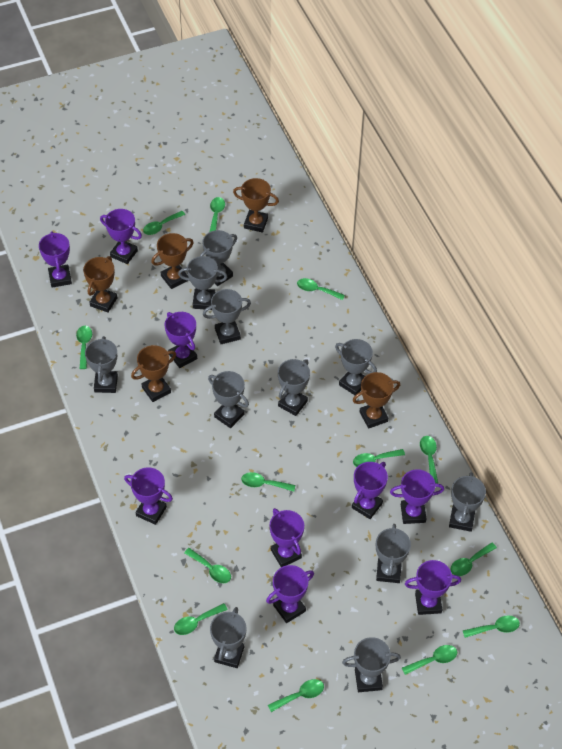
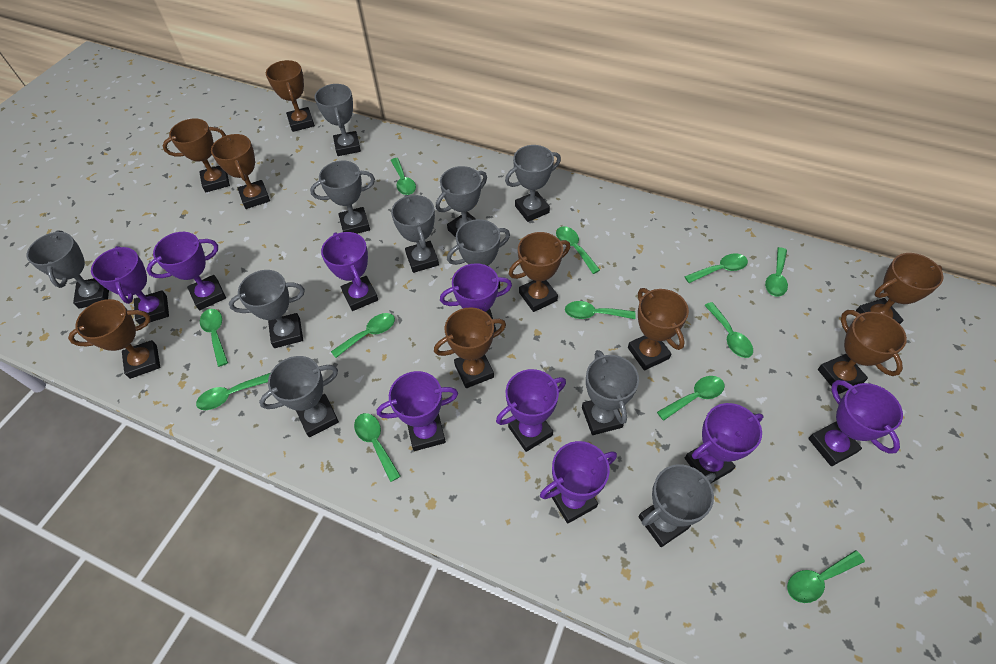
brown trophy: [83,256,118,313] [131,345,176,402] [151,233,194,289] [233,178,279,232] [352,372,400,429] = 5 -> [68,299,160,379] [163,118,230,192] [211,134,270,209] [266,60,315,132] [434,307,506,388] [509,232,570,312] [628,288,689,370] [818,310,907,394] [856,253,943,324] = 9
green spoon: [76,326,92,369] [143,211,185,235] [174,603,228,635] [184,548,231,583] [210,197,225,232] [241,472,295,492] [268,679,324,712] [297,278,345,300] [353,449,405,467] [402,645,457,675] [420,436,438,483] [450,542,497,576] [463,615,520,638] = 13 -> [196,373,270,410] [200,309,228,367] [331,313,395,358] [354,413,401,482] [391,158,416,195] [556,226,600,274] [565,301,636,319] [657,376,725,421] [684,254,748,283] [704,302,753,358] [765,247,788,297] [787,550,865,603] = 12

